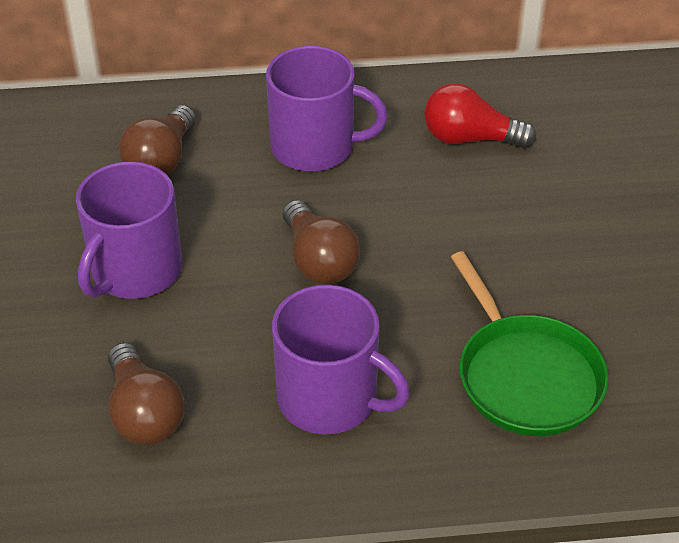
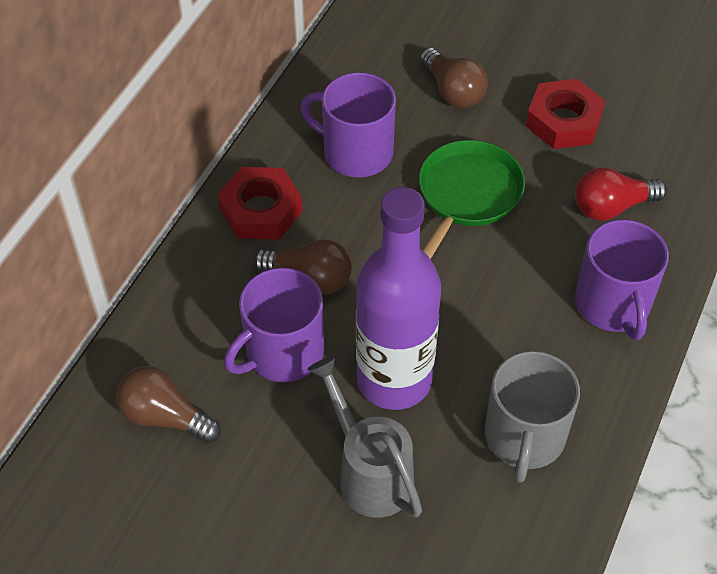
grey mug: none = 0 -> [485,351,580,483] = 1
grey watering can: none = 0 -> [307,356,422,518] = 1
purple bottle: none = 0 -> [356,187,441,410] = 1
red nut: none = 0 -> [218,167,303,240] [526,79,605,149] = 2

